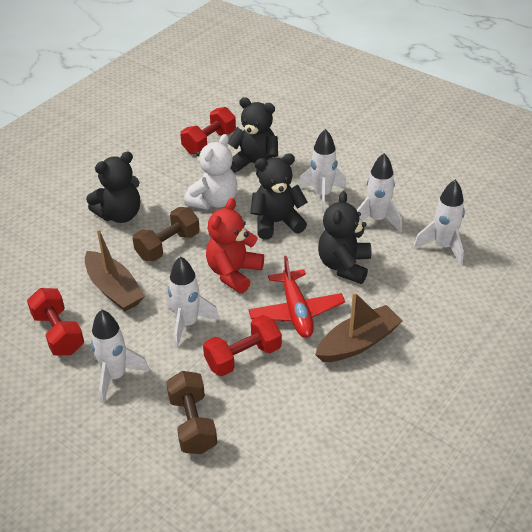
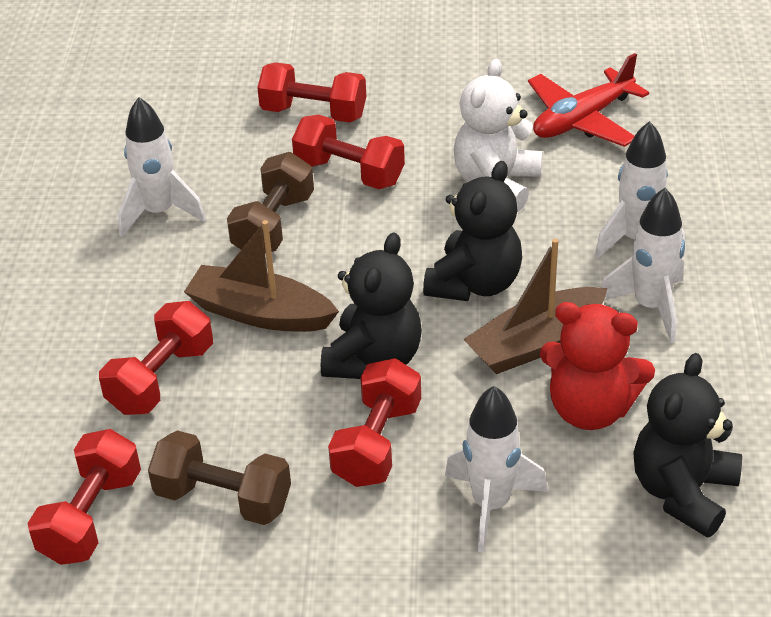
black teddy bear: [86,152,140,223] [228,97,278,178] [250,153,308,239] [318,191,371,284] = 4 -> [321,232,422,379] [423,161,522,301] [633,353,742,538] = 3
red dumbbell: [27,288,84,356] [180,107,236,154] [203,315,282,376] = 3 -> [28,429,141,565] [99,301,213,415] [257,62,366,122] [292,114,405,189] [328,358,421,487] = 5
white rocket: [91,309,149,404] [167,256,220,348] [299,129,347,213] [357,153,402,232] [414,179,465,265] = 5 -> [118,97,206,237] [445,386,548,553] [594,121,685,259] [601,188,685,343] = 4

